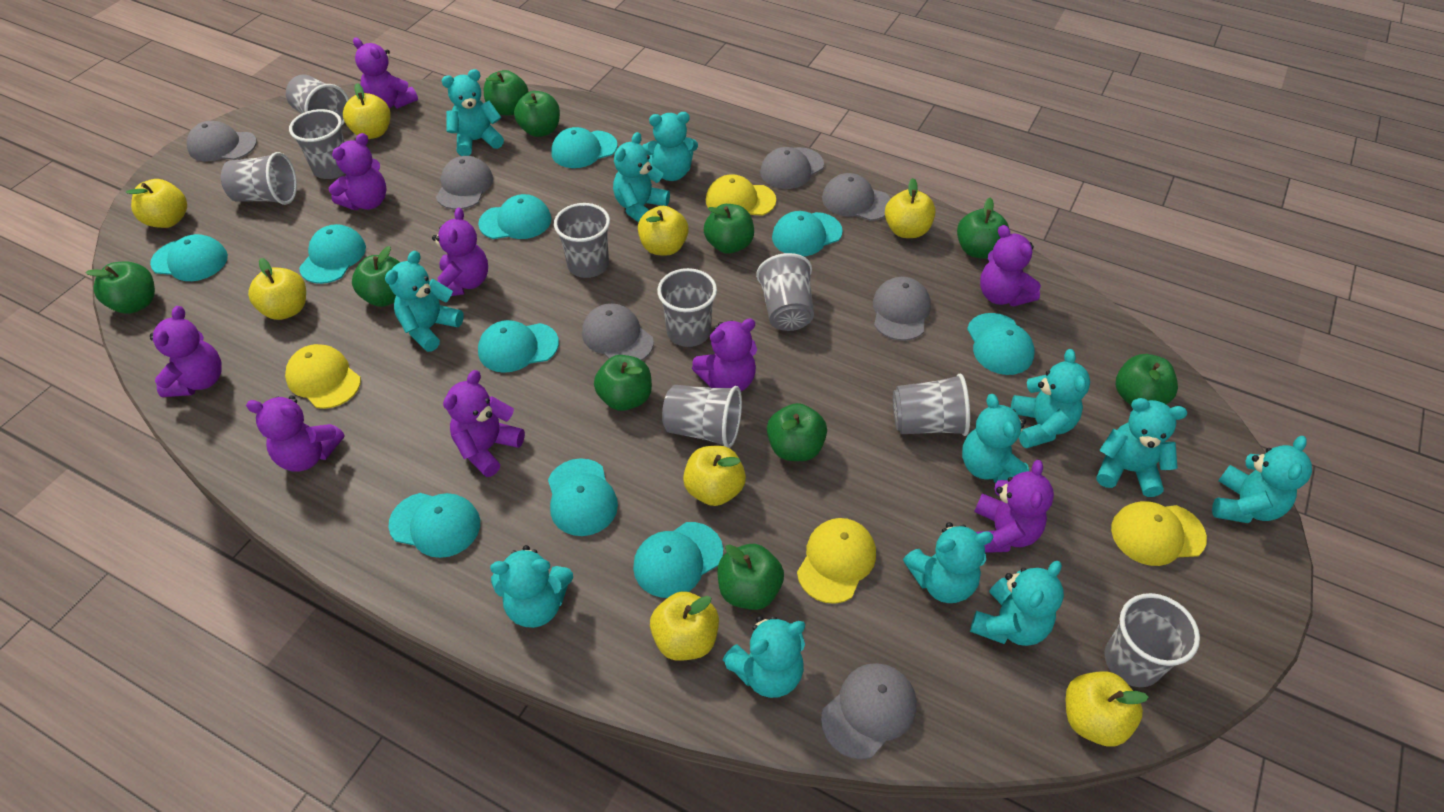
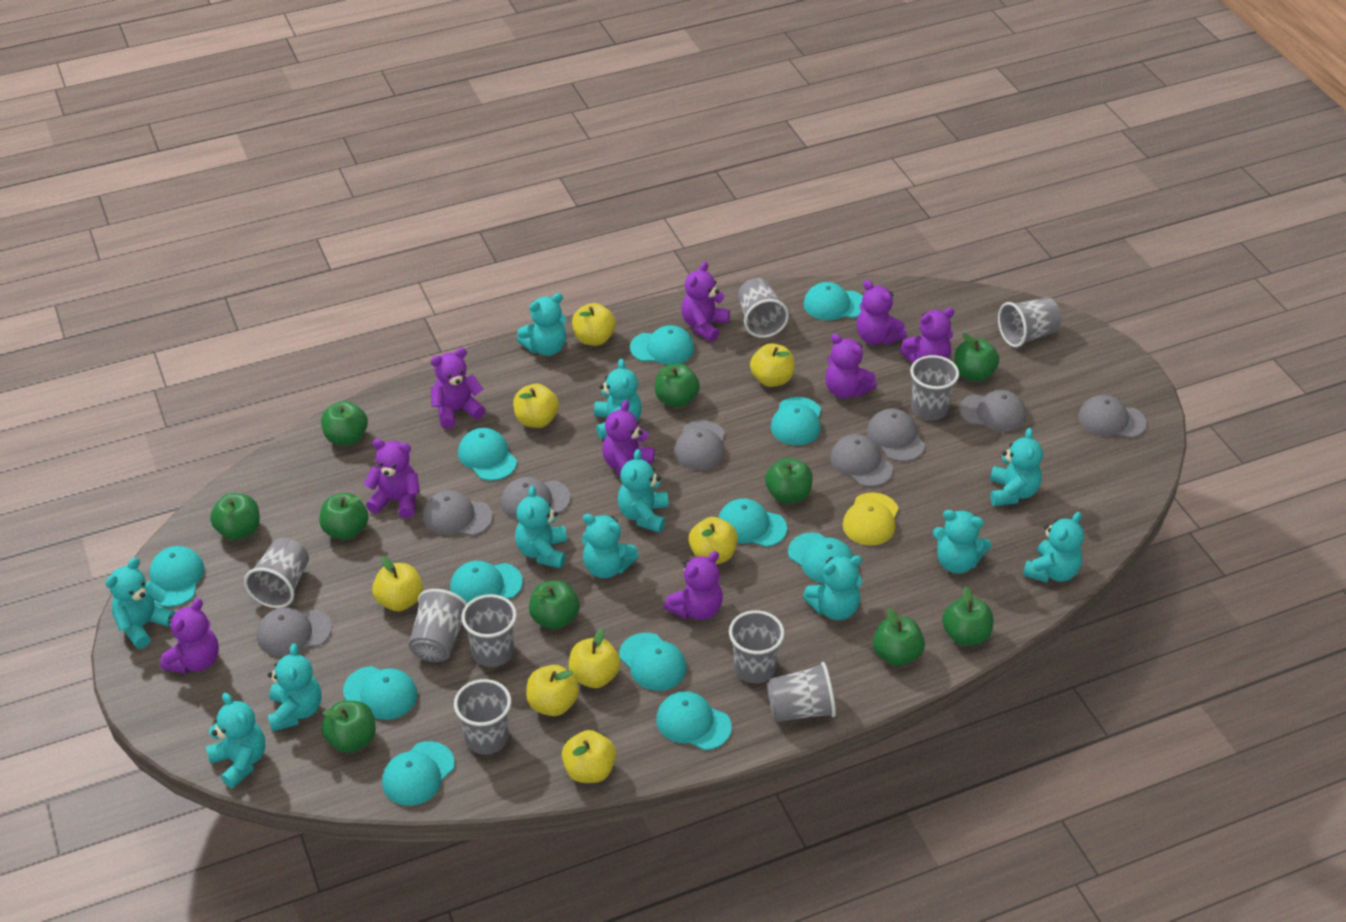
grey cap: [187,121,257,162] [436,156,493,210] [582,303,654,360] [760,147,824,189] [821,663,917,759] [822,173,890,221] [873,277,931,341] = 7 -> [257,607,332,656] [423,490,493,536] [501,477,571,521] [674,420,725,470] [830,434,893,487] [867,408,925,461] [959,390,1026,432] [1078,395,1147,438] = 8
turquoise cap: [150,234,228,281] [299,224,366,284] [389,493,480,558] [478,194,551,239] [478,320,559,373] [548,458,618,536] [551,127,617,168] [633,522,723,598] [772,211,843,256] [967,313,1035,375] = 10 -> [149,546,204,607] [343,666,418,720] [382,741,455,806] [450,561,523,603] [458,428,517,481] [619,633,686,691] [630,325,694,365] [656,691,732,750] [718,498,787,547] [771,397,821,445] [788,532,853,584] [803,282,863,320] = 12
yellow cap: [285,344,361,409] [706,174,776,216] [797,518,876,604] [1111,501,1207,566] = 4 -> [843,492,899,545] = 1

